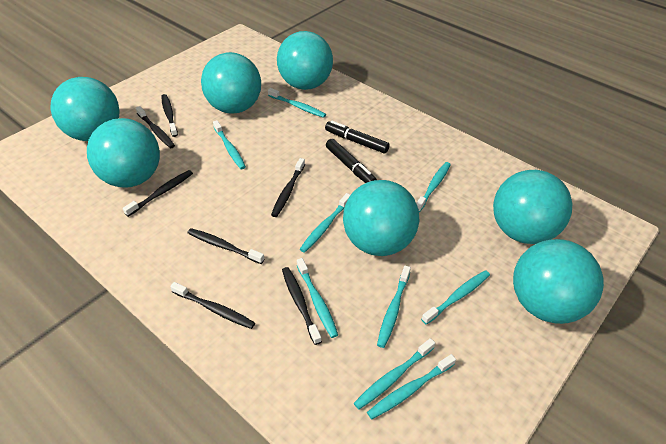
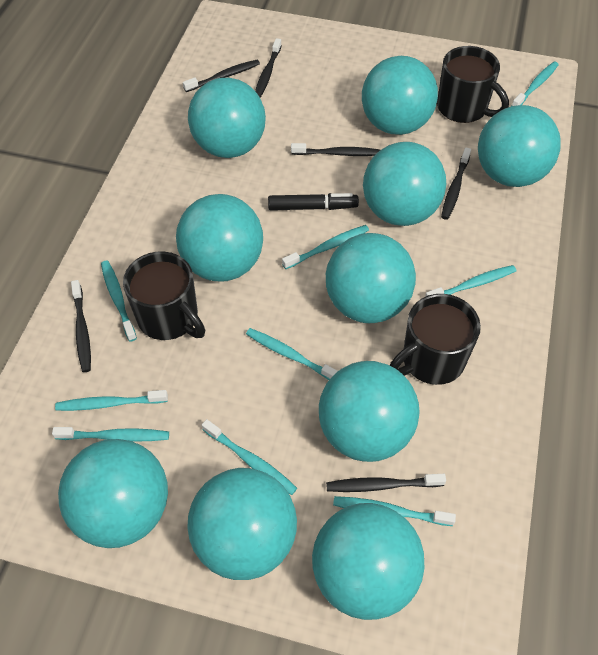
black marker: [325,121,390,153] [326,139,377,183] = 2 -> [268,193,359,210] = 1
black mug: none = 0 -> [123,252,205,340] [390,294,481,385] [437,46,509,123] = 3
black toothbrush: [123,170,193,217] [136,106,175,148] [161,94,178,137] [170,282,255,329] [188,228,264,264] [271,158,305,217] [282,267,322,345] = 7 -> [71,280,91,372] [183,60,260,92] [255,38,282,98] [291,143,380,156] [326,474,446,492] [441,147,471,220] = 6
turquoise ball: [51,77,120,141] [87,118,160,187] [201,52,261,114] [277,31,333,90] [343,180,419,256] [493,170,572,244] [513,239,604,324] = 7 -> [58,439,168,548] [176,194,263,282] [187,468,297,580] [188,78,266,158] [312,503,424,620] [319,361,420,462] [326,233,416,323] [362,56,438,135] [363,142,446,226] [478,105,561,187] = 10

